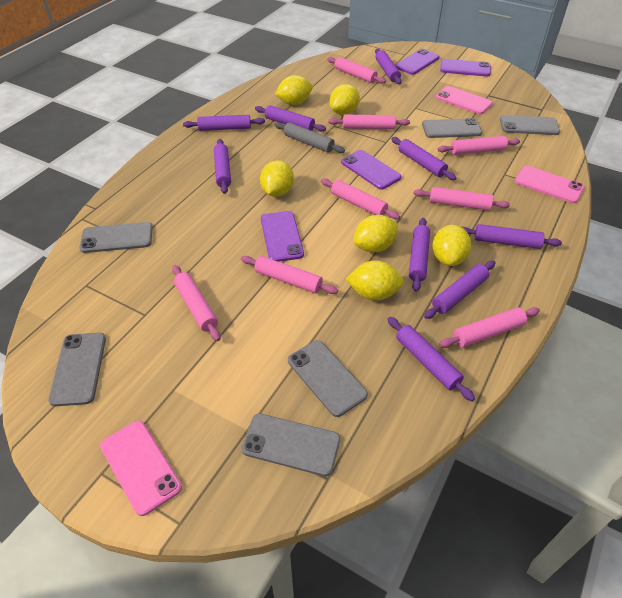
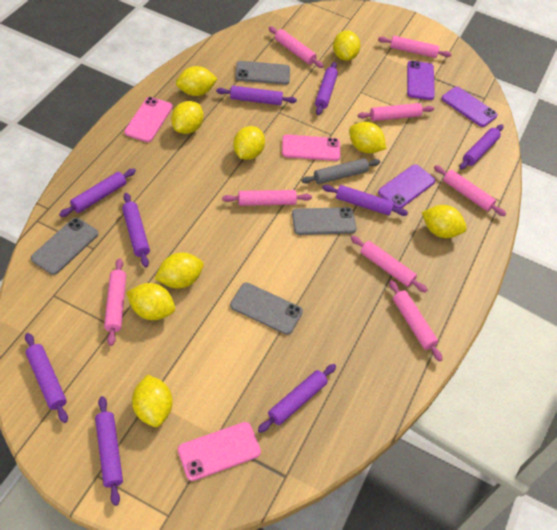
grey phone: [48,333,106,406] [80,222,153,253] [241,413,340,476] [288,340,368,417] [422,118,482,138] [500,115,560,135] = 6 -> [31,218,98,275] [230,283,303,335] [235,61,290,85] [292,207,357,235] = 4
purple phone: [261,211,304,262] [341,150,402,189] [395,49,440,75] [440,59,491,77] = 4 -> [378,164,436,208] [407,61,435,100] [442,87,498,127] = 3
yellow lemon: [260,160,294,197] [275,75,312,105] [330,84,360,115] [346,260,404,300] [353,215,398,252] [432,225,471,266] = 6 -> [126,283,175,320] [132,374,173,427] [155,253,204,288] [171,101,204,134] [176,66,218,96] [233,126,265,160] [333,30,360,61] [349,122,386,154] [422,205,467,238] = 9

